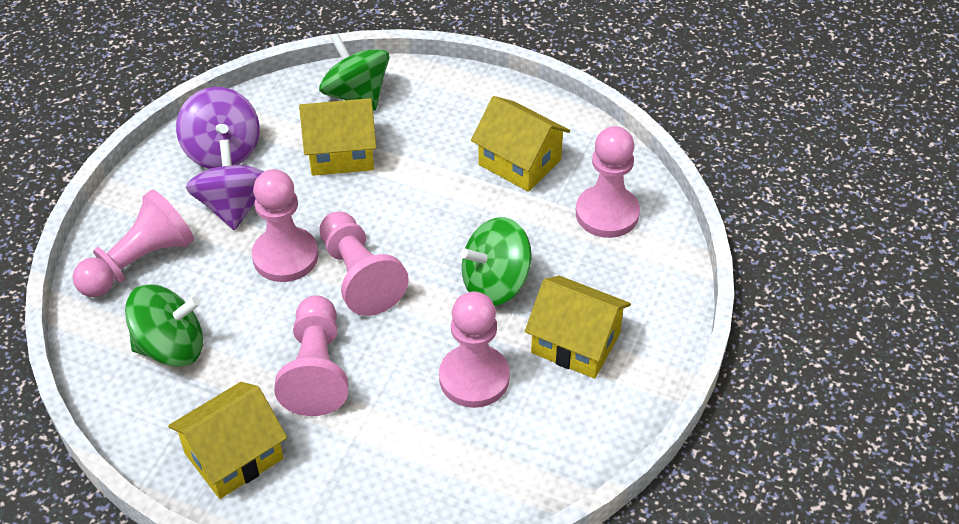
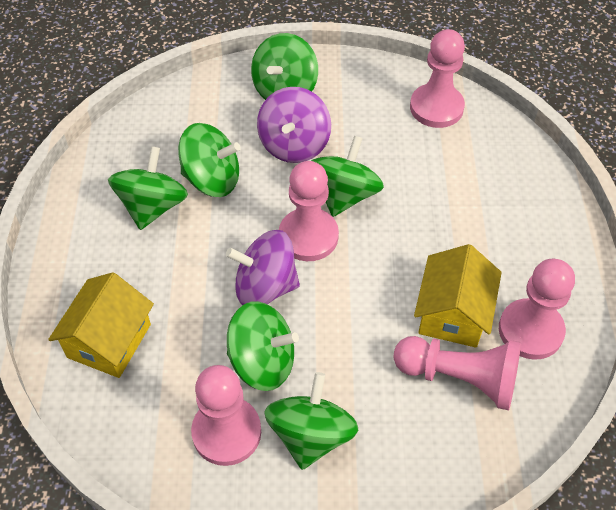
green spinning top: [125,284,203,367] [319,34,390,111] [460,217,532,306] = 3 -> [108,146,188,230] [178,123,241,197] [227,301,299,391] [251,33,318,100] [264,372,358,470] [311,136,384,217] = 6
pink pawn: [73,189,194,297] [252,169,318,282] [274,295,348,416] [319,211,409,316] [439,291,510,408] [576,126,640,238] = 6 -> [191,365,261,466] [279,161,339,261] [394,336,521,410] [410,29,465,128] [499,259,575,360] = 5
yellow house: [168,382,287,499] [299,98,377,176] [471,96,570,192] [525,276,631,379] = 4 -> [48,272,154,378] [414,244,502,348] = 2

